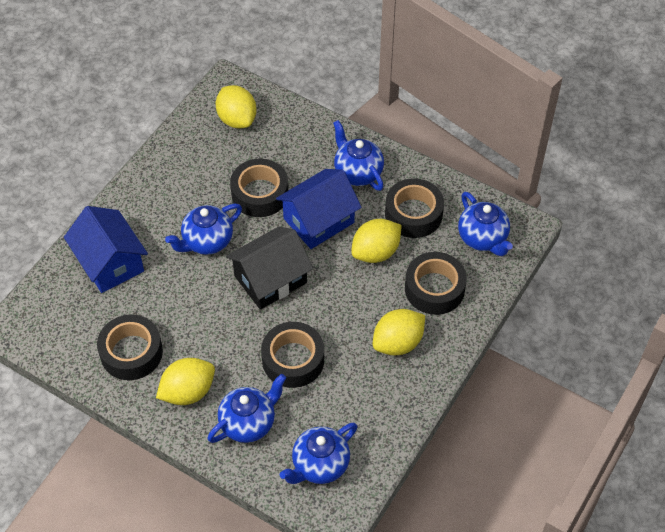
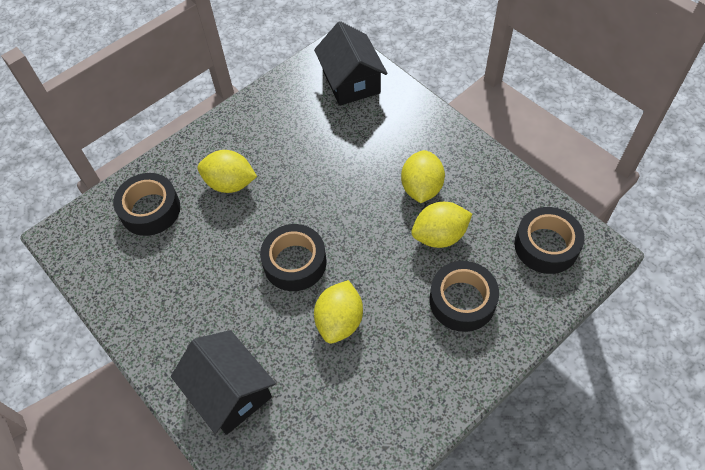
black house: [226,226,313,310] = 1 -> [171,330,276,435] [314,21,388,106] = 2
black tape: [97,314,163,380] [230,159,288,217] [261,322,324,388] [385,178,444,238] [405,252,467,315] = 5 -> [113,173,181,236] [260,224,326,291] [430,261,499,332] [514,207,585,274] = 4
blue house: [64,206,148,293] [276,169,362,249] = 2 -> none = 0
blue teapot: [165,204,242,255] [208,374,286,443] [280,423,358,484] [333,120,384,191] [458,192,513,256] = 5 -> none = 0

